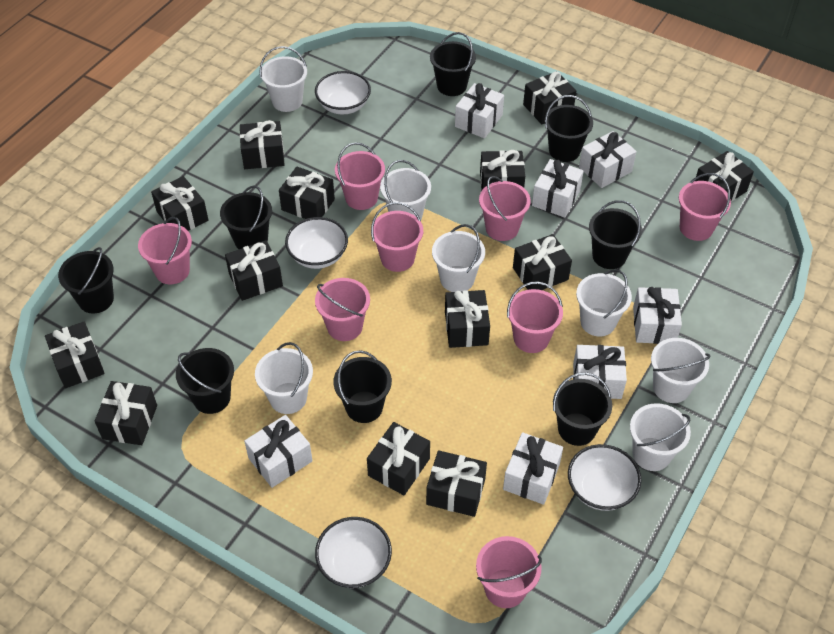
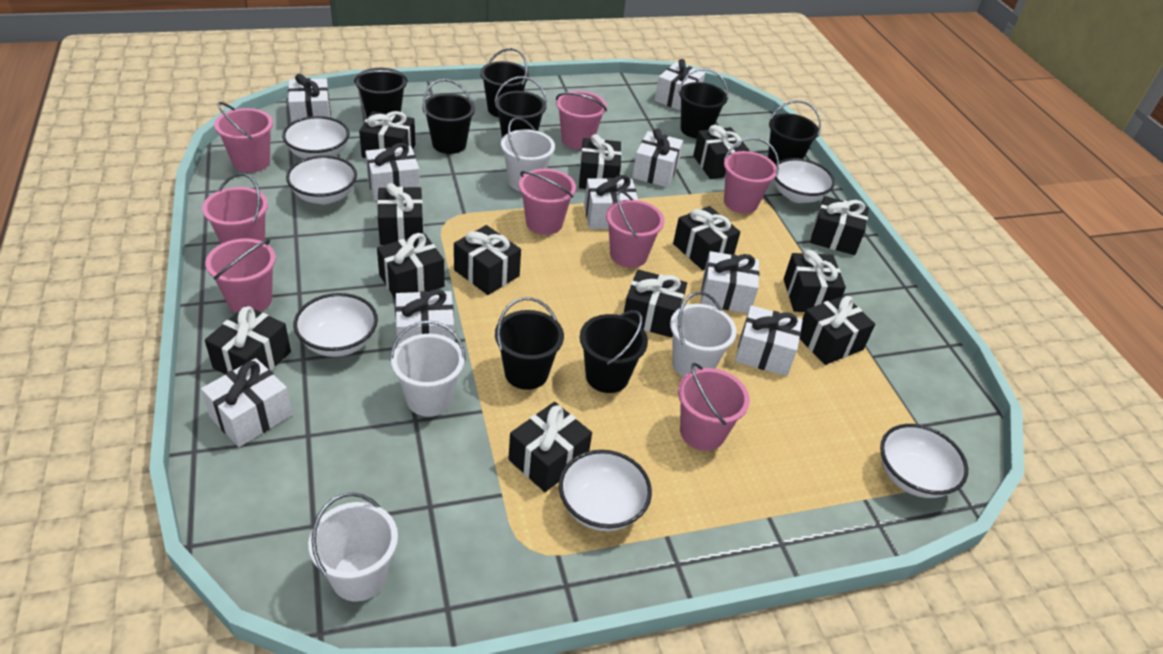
white bowl: [285,217,348,269] [315,71,371,114] [315,517,392,588] [568,444,641,511] = 4 -> [282,116,350,159] [286,155,357,204] [294,293,378,357] [559,450,652,531] [774,158,835,203] [880,424,968,498] = 6
white bucket: [255,342,313,414] [259,46,307,112] [380,160,431,220] [432,224,485,292] [576,269,632,337] [630,403,691,471] [651,338,711,403] = 7 -> [308,492,398,601] [390,320,466,417] [501,117,555,192] [670,292,737,377] = 4
white gift: [244,415,312,488] [455,83,504,138] [503,432,563,505] [532,159,584,218] [573,345,627,399] [579,131,636,188] [633,287,682,344] = 7 -> [201,358,292,447] [288,74,331,122] [365,143,420,201] [395,289,454,346] [584,175,638,229] [632,128,683,188] [655,59,705,111] [701,251,759,313] [735,305,803,376] = 9

